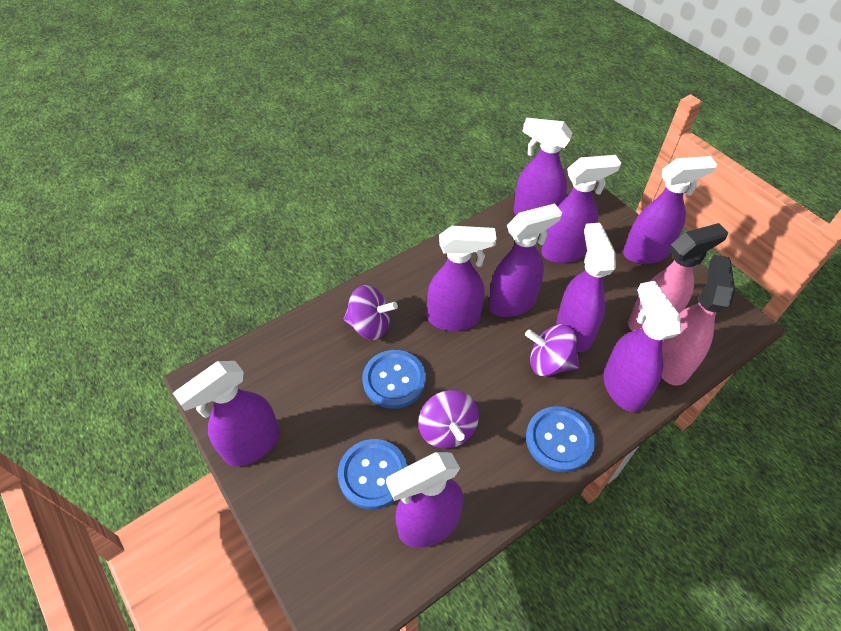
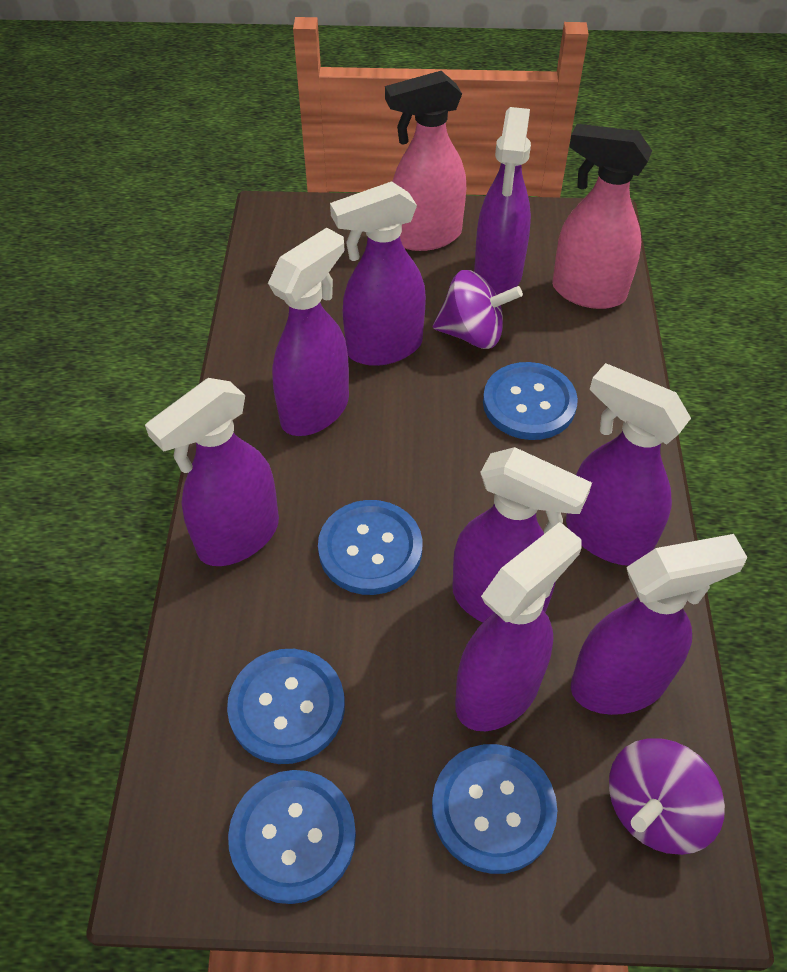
blue button: [338,439,407,509] [362,350,426,409] [526,406,595,472] = 3 -> [227,649,345,764] [228,770,356,904] [318,500,423,595] [432,744,557,874] [483,362,578,440] = 5
purple spinning top: [344,285,398,340] [418,390,479,448] [525,324,579,376] = 3 -> [433,270,523,349] [609,738,725,855] = 2
purple spray bottle: [173,361,280,467] [386,452,463,548] [427,226,497,331] [489,204,562,317] [514,118,573,215] [541,155,621,263] [556,223,616,352] [603,281,681,412] [623,156,717,264] = 9 -> [145,378,279,566] [268,228,349,436] [330,181,426,366] [452,447,592,622] [455,522,582,731] [474,107,531,295] [566,363,691,566] [571,534,748,715] = 8

